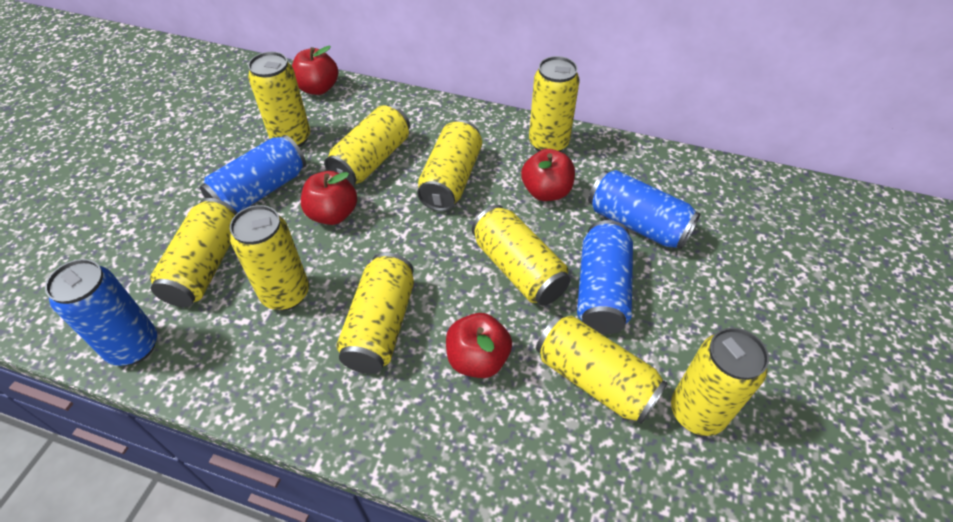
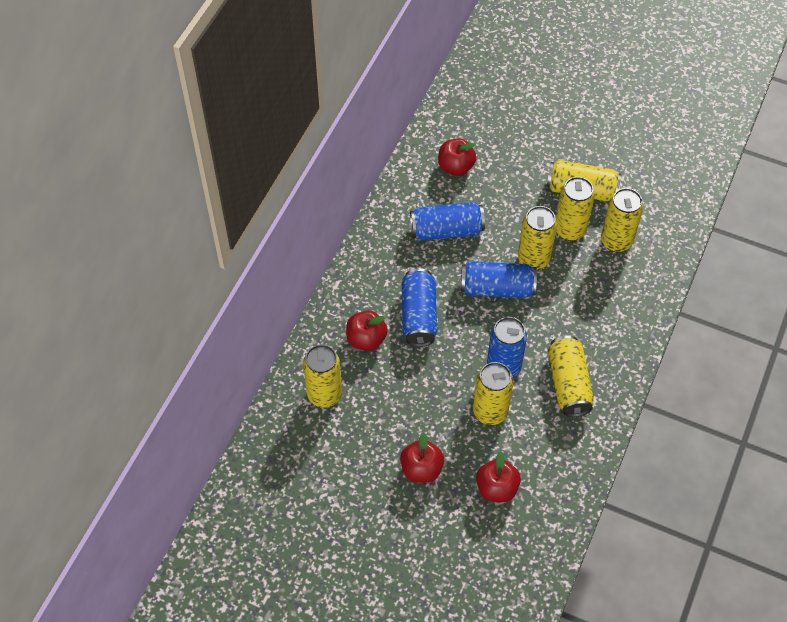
yellow can: [150,198,237,307] [230,205,309,311] [248,52,310,147] [324,105,410,186] [336,253,414,374] [417,120,482,212] [472,205,570,306] [529,56,580,152] [536,315,668,424] [671,327,769,436] = 10 -> [303,345,342,408] [473,362,514,425] [518,206,557,270] [547,160,622,201] [548,335,594,417] [556,177,595,241] [601,188,643,252] = 7

